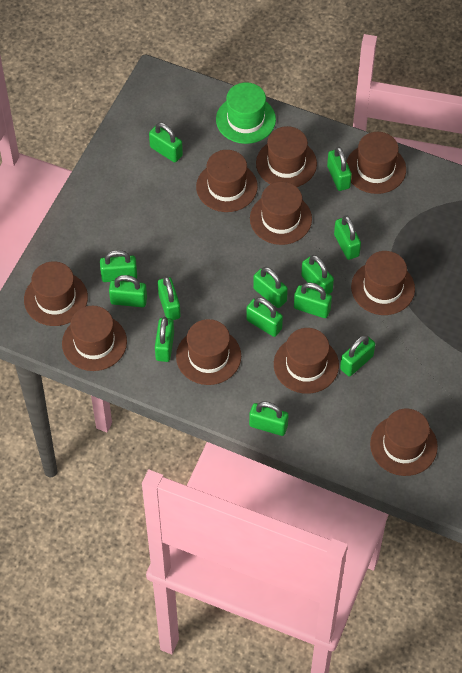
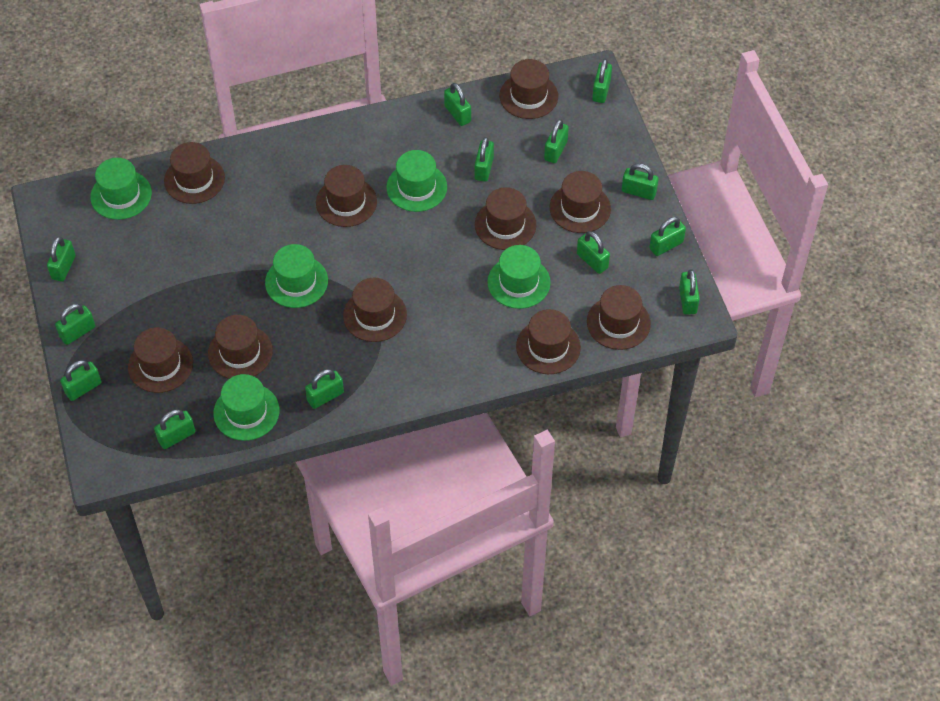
green hat: [216,82,276,144] = 1 -> [90,158,152,220] [214,374,279,441] [265,244,328,308] [386,150,447,212] [488,245,551,309] = 5

